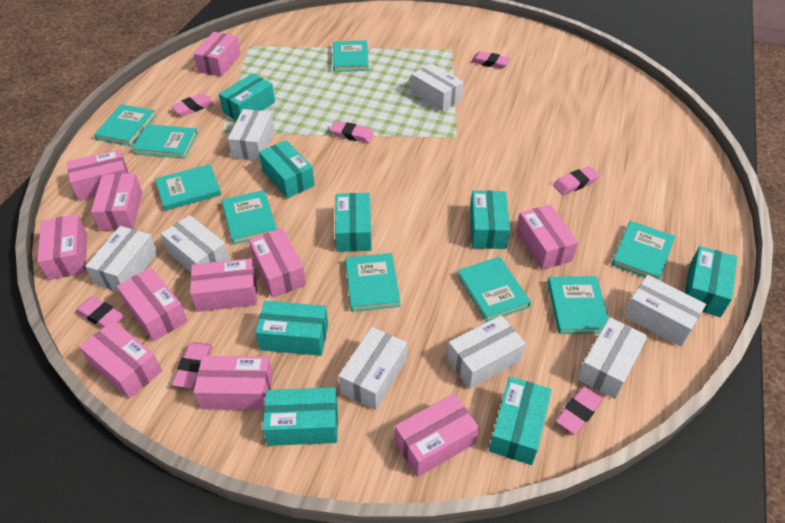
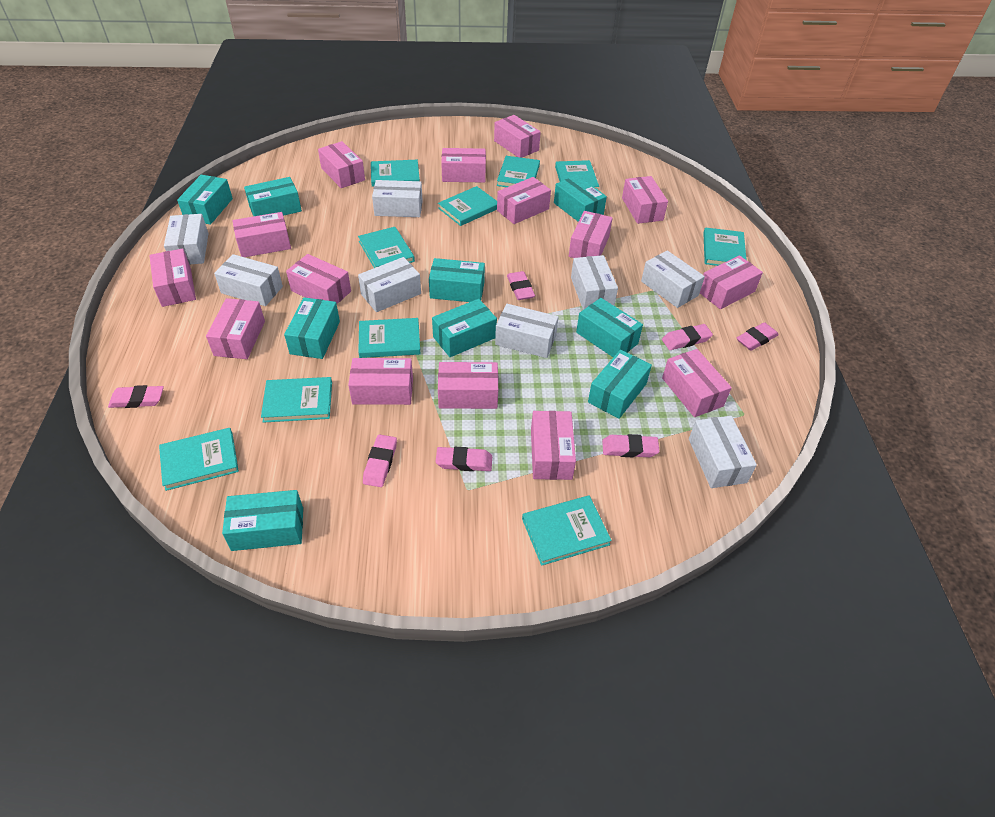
pink box: [37,214,87,280] [67,149,128,201] [79,321,162,399] [91,173,142,231] [117,268,188,342] [190,258,257,312] [193,356,273,410] [194,32,240,77] [249,228,306,298] [395,393,479,477] [516,205,578,270] = 11 -> [149,248,196,307] [206,298,265,359] [232,212,291,257] [286,254,351,304] [318,141,365,188] [348,358,413,405] [438,362,498,409] [441,148,486,183] [494,115,541,158] [497,177,551,224] [531,411,576,480] [569,211,613,258] [622,176,668,224] [662,349,732,417] [700,255,763,309] = 15
turquoise book: [94,104,156,146] [132,124,198,159] [155,164,221,211] [222,190,277,245] [333,40,369,72] [345,253,400,312] [457,257,531,322] [548,276,608,334] [612,221,675,280] = 9 -> [159,428,239,491] [261,377,332,423] [358,227,415,268] [358,318,421,358] [371,160,420,187] [438,186,497,226] [497,156,540,187] [522,495,612,566] [555,160,599,190] [703,227,747,266] = 10
turquoise box: [219,73,275,120] [255,301,328,356] [259,140,315,198] [263,387,338,446] [335,193,372,252] [470,190,510,249] [489,377,551,465] [685,246,738,317] = 8 -> [177,175,233,225] [222,490,303,551] [244,177,302,216] [284,297,340,359] [429,258,485,302] [432,299,497,357] [554,175,607,222] [576,298,643,357] [588,350,652,419] = 9

